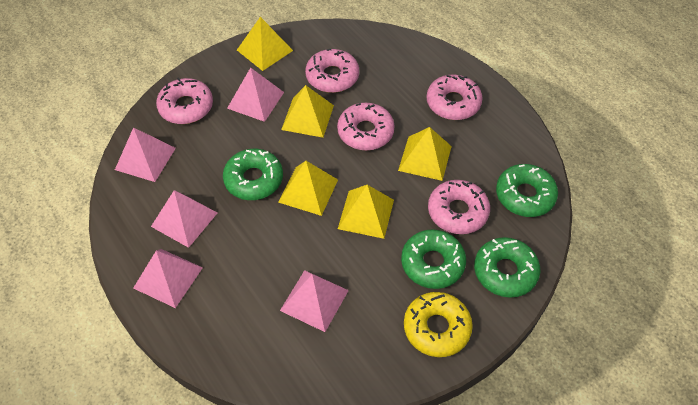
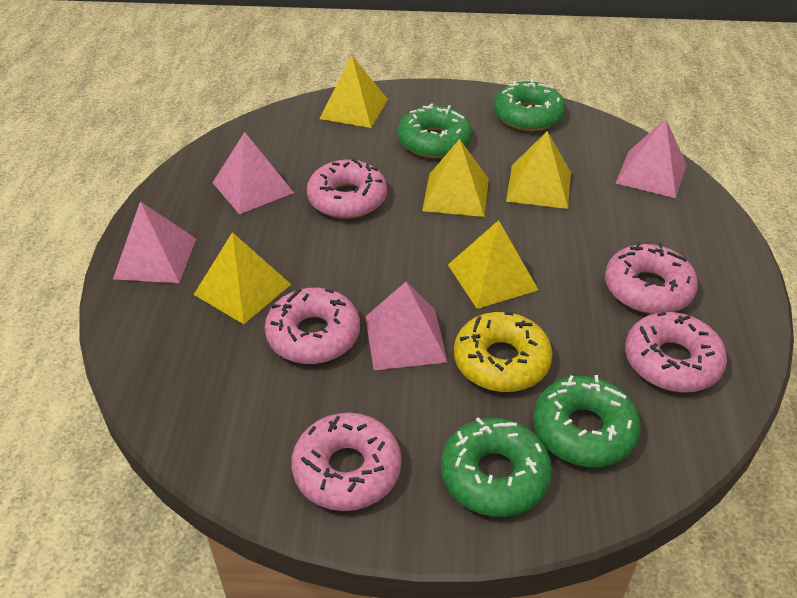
pink pyramid: [115,127,176,182] [133,249,203,308] [151,190,217,248] [227,68,284,122] [280,270,349,332] = 5 -> [113,202,196,283] [213,132,294,214] [365,282,448,370] [616,119,687,198] = 4

